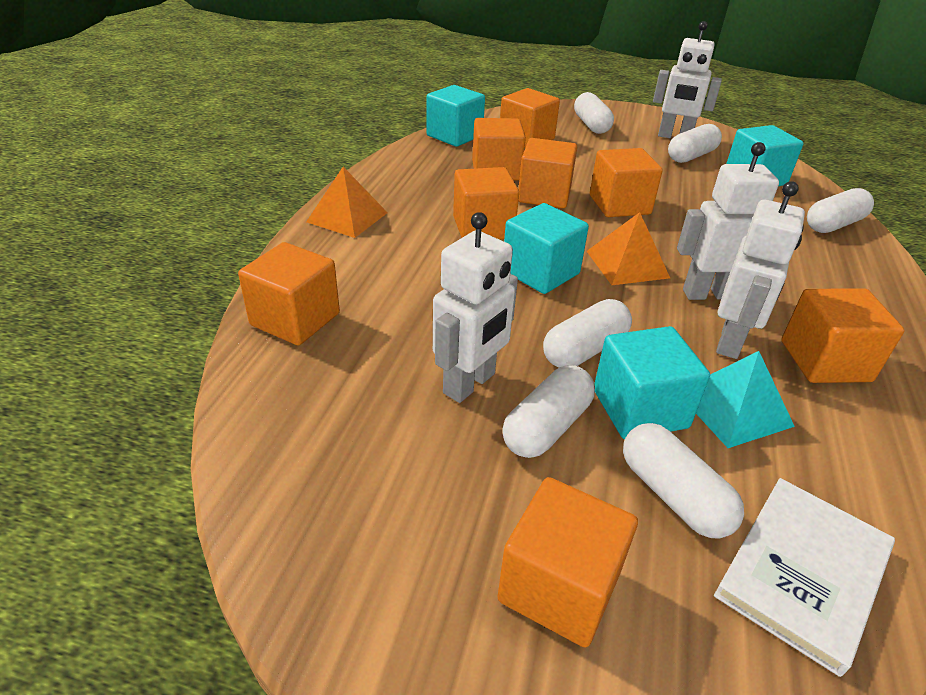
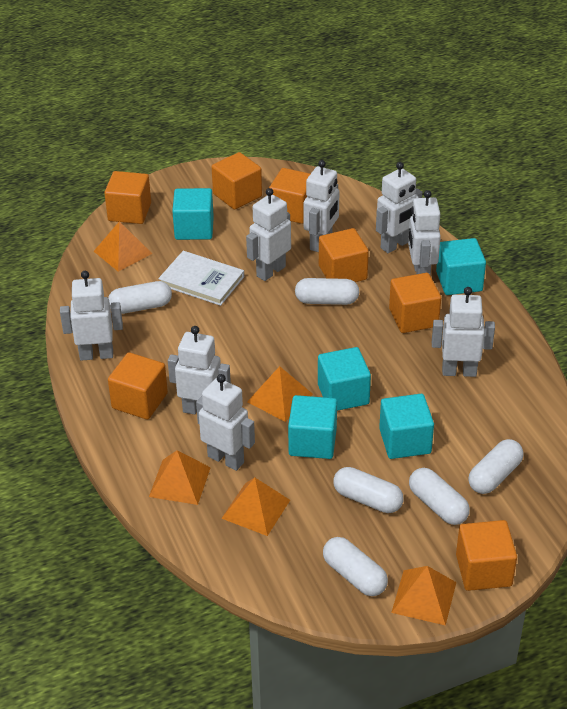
orange cube: [238,242,340,346] [453,167,519,240] [472,118,526,180] [497,477,638,648] [500,88,560,148] [518,138,577,208] [590,148,663,217] [781,289,905,383] = 8 -> [104,171,151,224] [108,352,168,420] [212,152,262,210] [269,168,310,224] [319,228,369,282] [389,273,441,333] [456,520,517,591] = 7
orange pyramid: [306,167,388,238] [587,212,670,285] = 2 -> [94,221,152,272] [149,450,211,505] [221,478,290,536] [247,366,313,422] [391,566,457,626] = 5
turquoise cube: [426,85,485,147] [504,203,589,294] [594,326,710,439] [726,125,804,186] = 4 -> [172,188,214,240] [288,395,337,459] [318,347,371,411] [379,394,434,459] [436,238,486,295] = 5
turquoise pyramid: [696,351,795,448] = 1 -> none = 0
white robot: [433,212,518,403] [653,21,722,138] [677,142,779,300] [716,181,805,359] = 4 -> [60,271,123,361] [168,326,231,415] [196,374,255,471] [246,188,291,281] [304,160,340,252] [376,162,422,253] [408,190,441,274] [432,287,495,377] = 8

